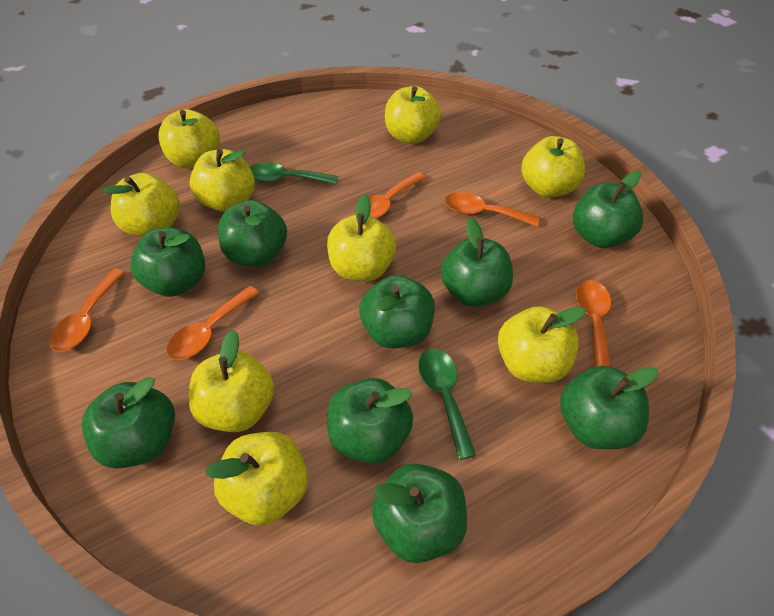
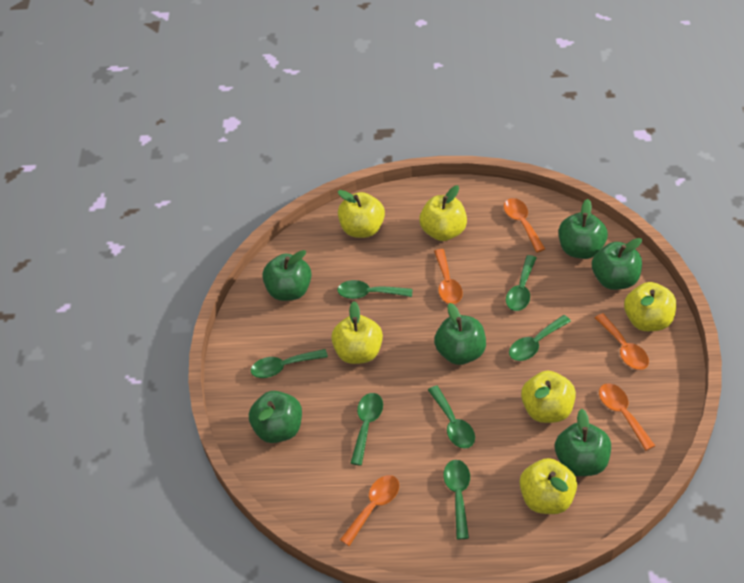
green apple: [82,377,175,468] [130,228,205,297] [218,200,287,267] [327,378,413,464] [359,275,435,348] [372,463,467,563] [441,217,513,307] [560,366,658,449] [573,171,644,248] = 9 -> [249,391,302,443] [262,250,312,301] [434,303,486,365] [555,409,611,476] [559,199,608,259] [592,238,642,290] = 6
green spoon: [250,162,338,185] [418,349,476,460] = 2 -> [251,349,328,378] [337,280,412,299] [351,393,383,466] [428,385,475,449] [443,460,470,539] [506,255,536,311] [509,315,571,361] = 7
yellow apple: [103,173,180,237] [158,109,220,169] [189,149,255,212] [189,330,274,432] [205,432,308,526] [327,194,396,281] [385,86,441,144] [498,306,586,383] [521,136,585,198] = 9 -> [331,301,383,364] [338,190,385,238] [419,185,467,241] [519,458,577,514] [521,371,576,423] [624,282,676,331] = 6

